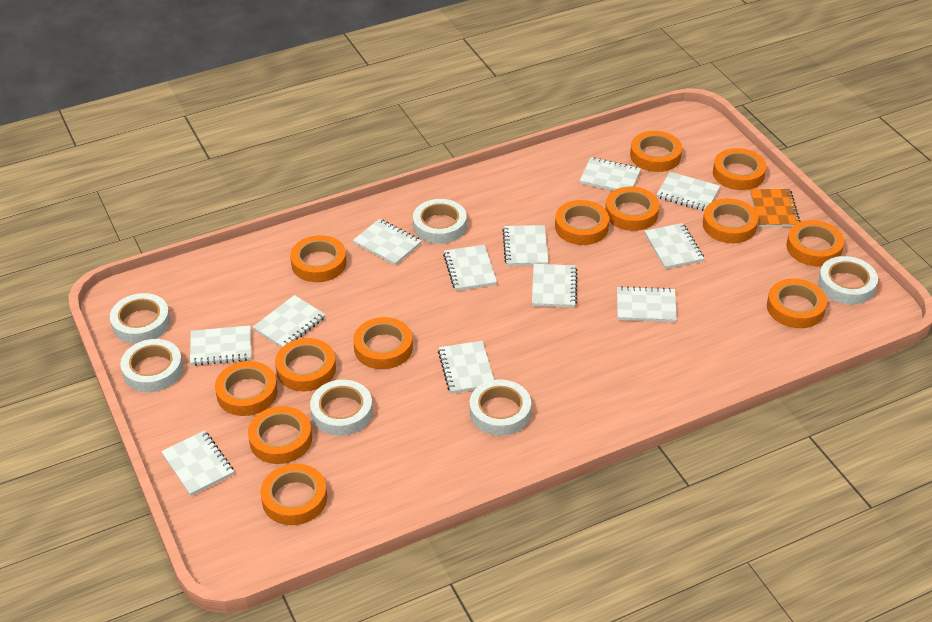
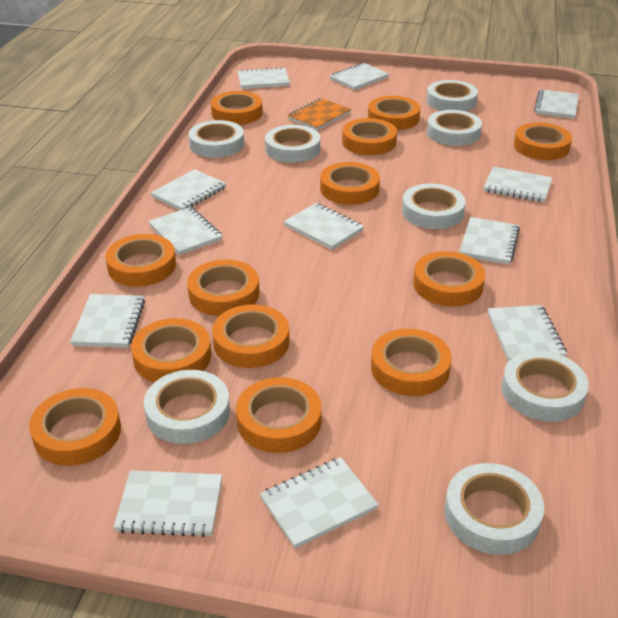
white tape: [110,293,170,344] [120,339,183,392] [310,380,373,436] [413,199,467,244] [470,380,531,436] [818,256,878,305] = 6 -> [144,370,230,444] [189,120,244,158] [265,125,320,163] [402,184,466,229] [426,80,478,111] [427,110,482,146] [445,463,544,555] [502,351,589,422] = 8

